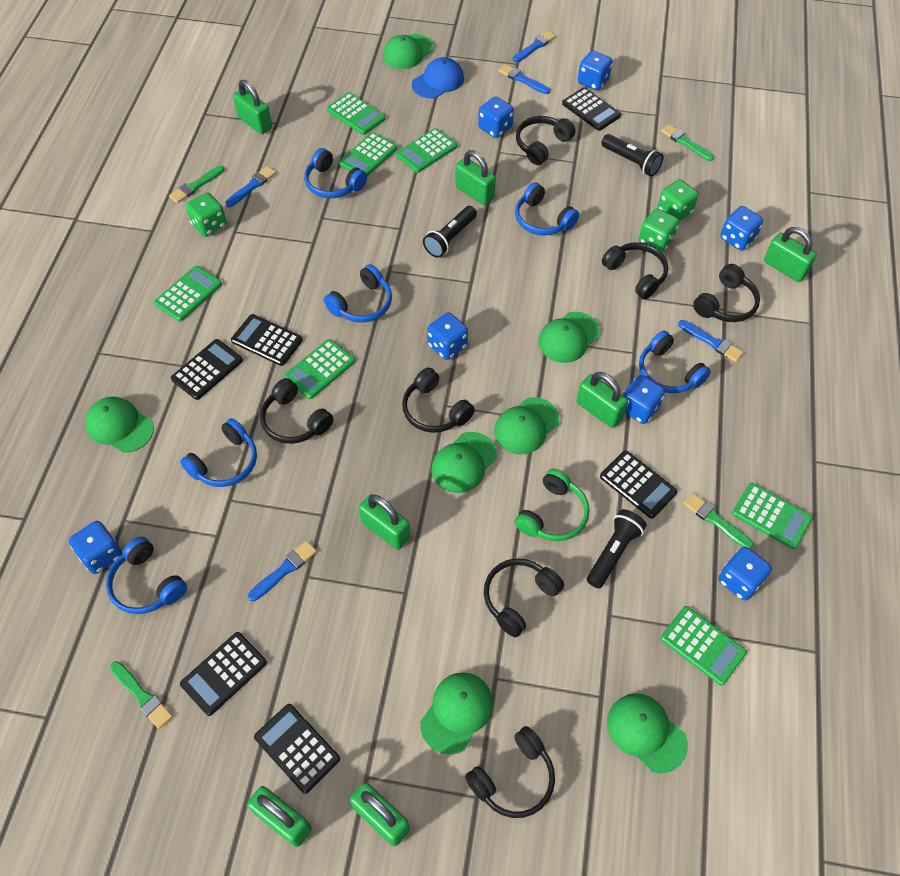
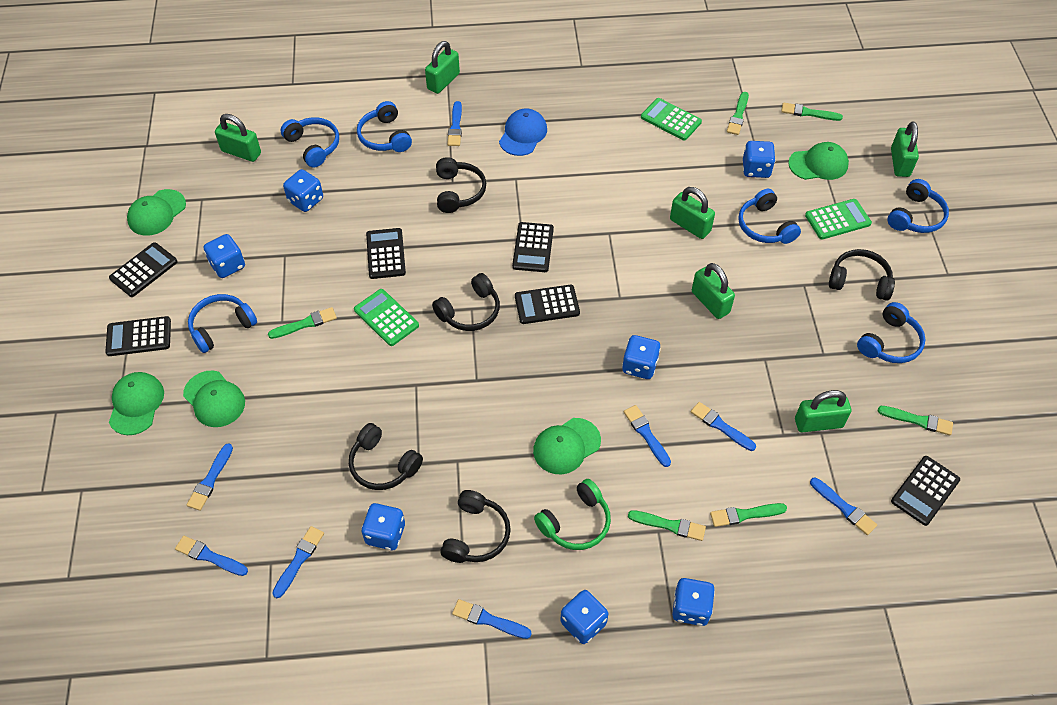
black flashlight: [423,206,477,258] [587,509,647,589] [601,134,663,176] = 3 -> none = 0
black headphones: [260,378,333,444] [402,367,475,433] [465,726,555,818] [484,558,564,637] [516,116,576,165] [602,242,669,299] [693,264,760,322] = 7 -> [349,423,423,490] [432,273,500,331] [436,157,486,213] [440,490,511,563] [829,249,895,301] = 5
blue brush: [225,166,276,207] [248,541,317,601] [499,64,550,94] [513,30,556,62] [678,320,744,362] = 5 -> [175,536,248,576] [187,443,233,511] [272,526,324,598] [447,101,462,146] [452,599,532,639] [624,405,671,467] [691,402,756,451] [810,477,877,535] = 8
green brush: [110,661,173,729] [169,165,225,203] [661,124,714,161] [683,493,754,549] = 4 -> [268,307,337,339] [628,510,706,541] [710,503,787,527] [727,92,749,135] [781,103,843,121] [878,406,953,435] = 6
green calculator: [154,266,222,322] [284,339,355,399] [327,92,386,135] [339,132,398,176] [396,128,457,173] [660,606,747,686] [732,483,813,549] = 7 -> [354,289,419,346] [641,98,702,141] [805,199,872,240] = 3
green cap: [85,397,154,453] [383,34,434,69] [420,672,493,755] [431,432,497,493] [494,397,560,455] [538,312,600,363] [607,693,688,774] = 7 -> [109,372,164,435] [127,189,186,236] [183,371,245,427] [533,418,601,474] [788,142,849,180] = 5
green dice: [186,192,227,237] [639,208,679,252] [657,179,699,222] = 3 -> none = 0
green padlock: [233,80,272,134] [247,786,312,847] [350,782,410,846] [359,494,410,550] [455,150,496,205] [577,372,628,428] [764,227,817,282] = 7 -> [215,114,261,162] [425,41,460,94] [670,187,715,239] [692,263,735,319] [795,390,852,433] [891,121,919,177] = 6

